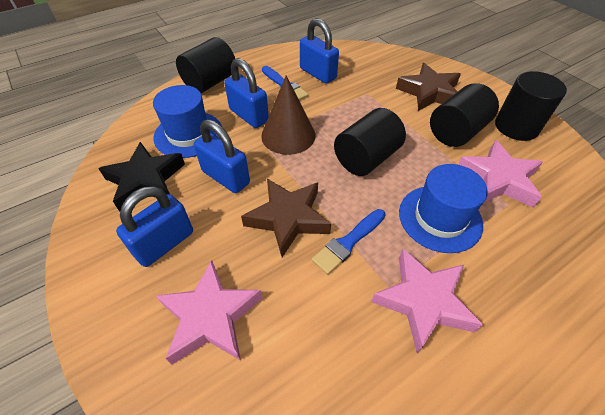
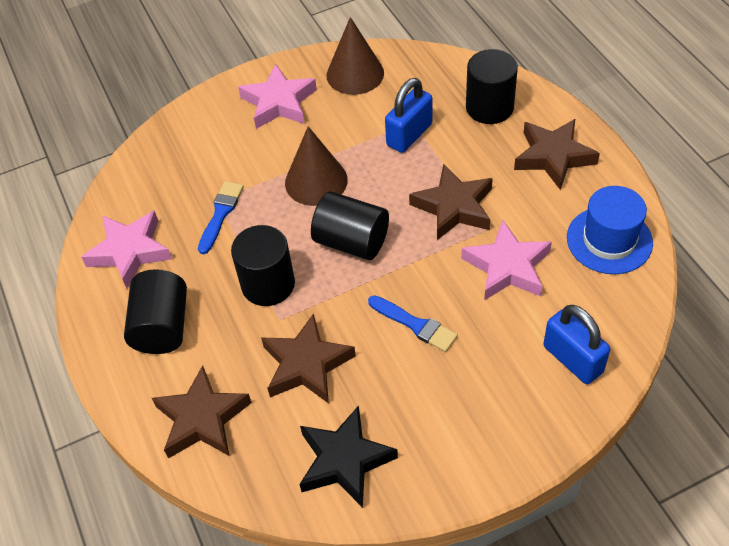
blue hat: [153,85,222,158] [399,164,488,253] = 2 -> [567,186,653,274] = 1
blue padlock: [116,186,193,267] [194,119,250,193] [224,58,269,128] [300,18,339,83] = 4 -> [385,78,432,153] [543,305,610,384] = 2
brown cone: [261,75,315,155] = 1 -> [285,126,348,206] [327,17,384,95] = 2
brown star: [241,179,331,257] [396,63,461,111] = 2 -> [152,365,252,459] [261,313,356,404] [409,164,493,240] [514,119,600,190] = 4

